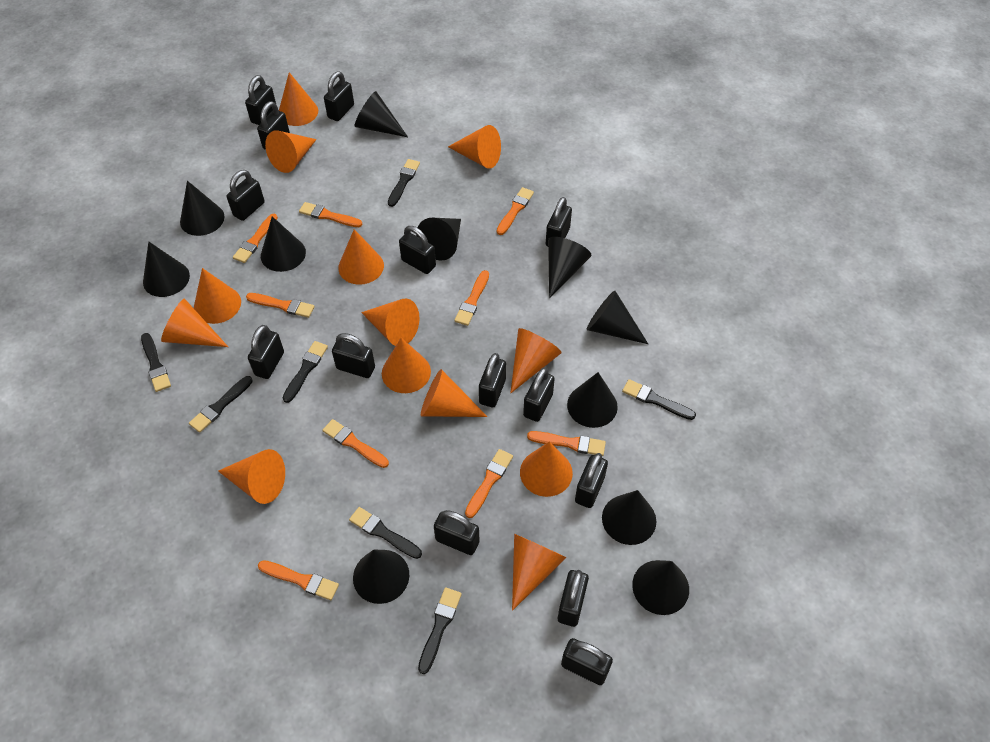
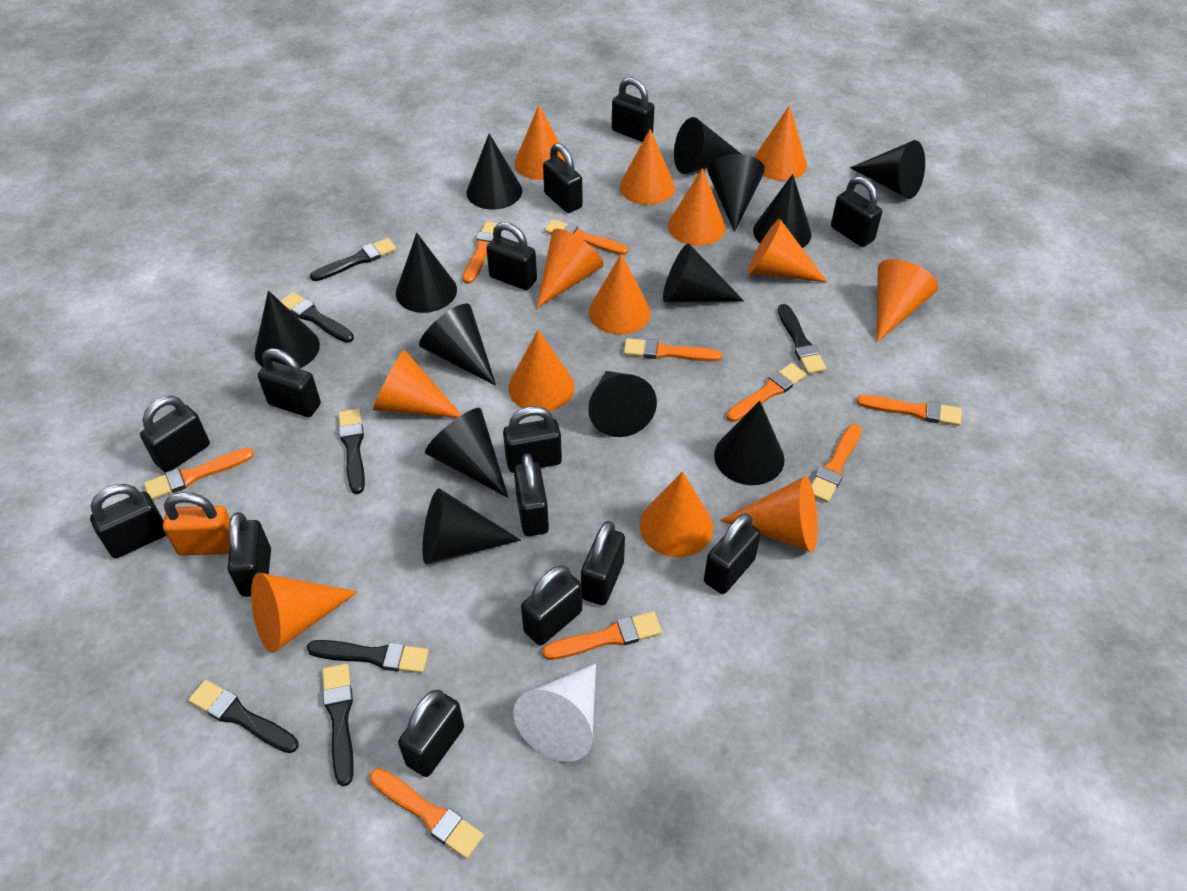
black cone: [143,242,190,297] [180,181,225,236] [261,216,306,272] [353,550,409,604] [354,91,408,137] [416,218,461,261] [548,237,592,298] [567,372,618,428] [586,291,648,344] [602,490,656,545] [632,560,689,615] = 11 -> [254,290,320,368] [396,233,457,313] [419,303,496,386] [422,488,521,564] [425,408,509,498] [466,133,522,210] [588,371,657,437] [663,243,744,302] [674,117,741,174] [707,154,765,232] [714,401,784,485] [753,174,812,248] [850,140,925,199] = 13
orange padlock: none = 0 -> [163,492,230,556] = 1
white cone: none = 0 -> [513,664,596,762] = 1

